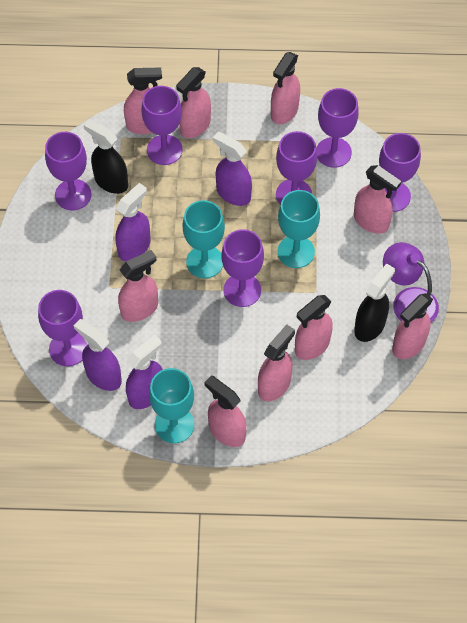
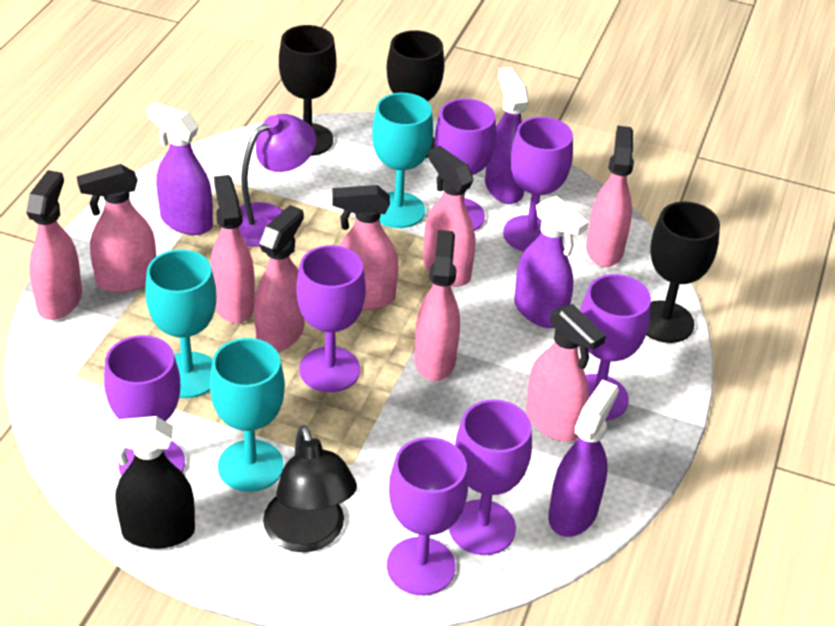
black goblet: none = 0 -> [279,25,336,156] [386,30,444,158] [646,201,720,343] = 3
black lamp: none = 0 -> [263,425,357,552] = 1
black spray bottle: [83,119,128,194] [354,263,395,342] = 2 -> [101,416,195,549] = 1

